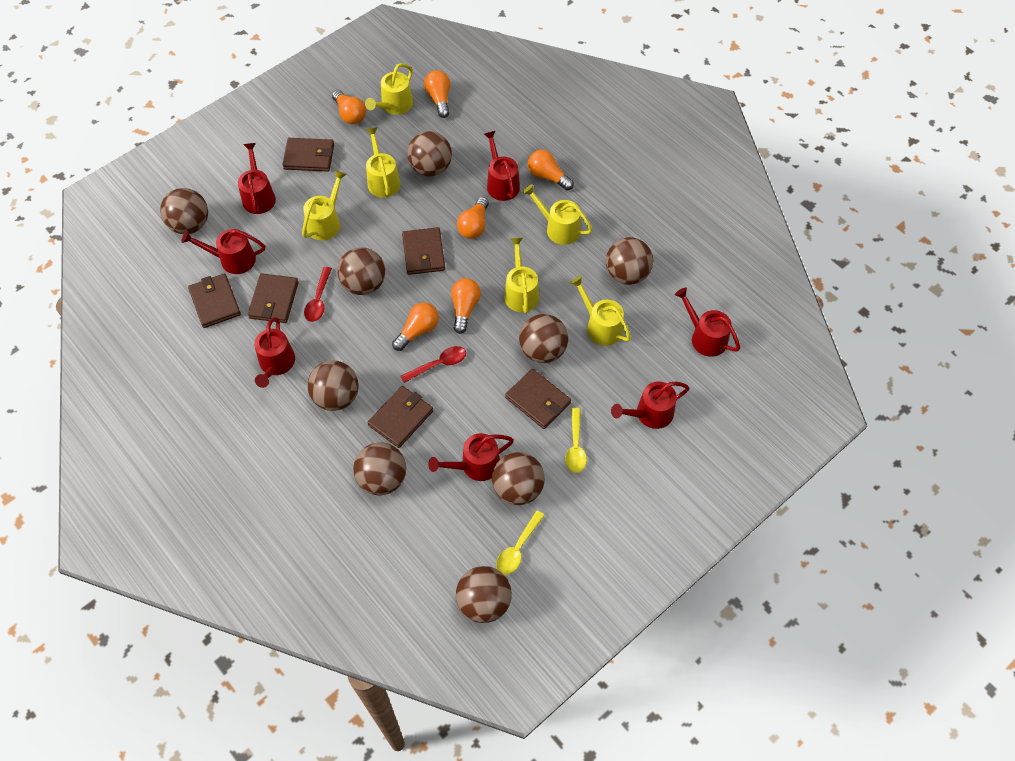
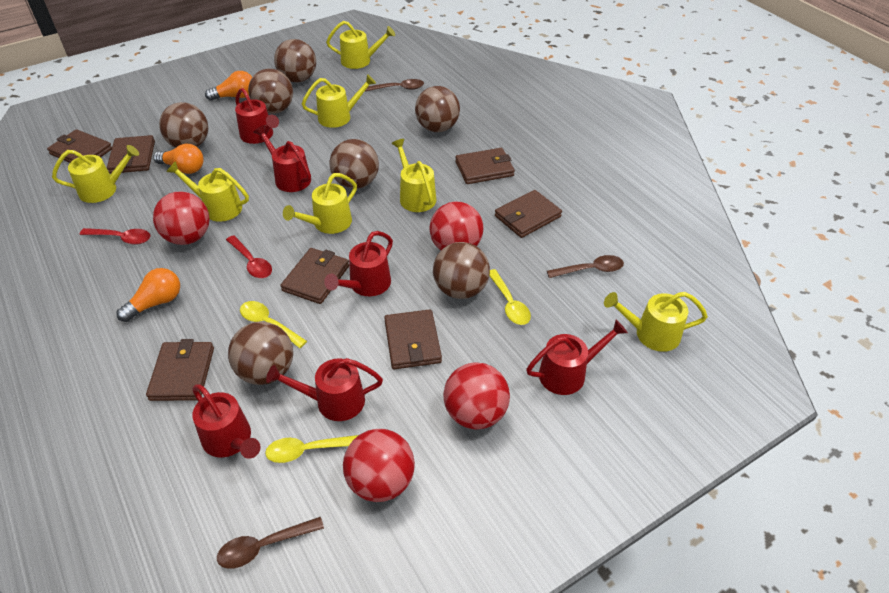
brown ball: [160,188,208,234] [307,361,358,411] [338,247,385,295] [353,442,406,495] [407,131,452,177] [456,566,512,623] [492,452,545,505] [519,314,568,363] [606,237,653,285] = 9 -> [159,102,208,148] [228,322,293,385] [248,69,293,114] [274,39,316,82] [329,139,379,189] [415,86,460,132] [433,242,490,299] = 7
brown spoon: none = 0 -> [217,517,324,569] [365,79,424,92] [547,255,624,278] = 3
brown wallet: [188,273,241,328] [248,273,299,323] [282,138,334,172] [368,386,433,448] [402,227,445,275] [505,369,571,429] = 6 -> [47,129,112,163] [107,135,155,174] [146,339,214,401] [281,248,349,304] [384,309,442,369] [455,148,515,184] [495,190,562,238] = 7
orange light bulb: [332,90,366,124] [392,302,439,351] [424,70,450,118] [451,278,481,334] [457,197,489,239] [528,150,574,190] = 6 -> [117,268,180,322] [153,144,204,174] [205,71,252,101] = 3
red ball: none = 0 -> [153,191,210,245] [343,429,415,502] [429,201,483,250] [443,362,510,430] = 4
red watering can: [181,229,265,274] [238,143,276,214] [254,317,295,388] [428,433,514,481] [484,131,520,201] [611,381,689,429] [675,288,740,357] = 7 -> [192,384,260,459] [235,88,279,144] [253,125,311,192] [266,358,383,421] [324,231,393,296] [526,320,628,395] = 6
yellow spoon: [496,510,545,575] [565,408,587,473] = 2 -> [240,301,307,348] [265,435,358,463] [489,269,531,325] = 3
yellow watering can: [302,170,347,241] [365,63,413,115] [366,127,400,198] [504,237,539,314] [523,184,592,245] [570,276,631,346] = 6 -> [52,145,139,203] [166,161,249,222] [283,173,357,234] [302,74,376,128] [326,21,395,69] [391,139,436,212] [604,292,708,352] = 7

